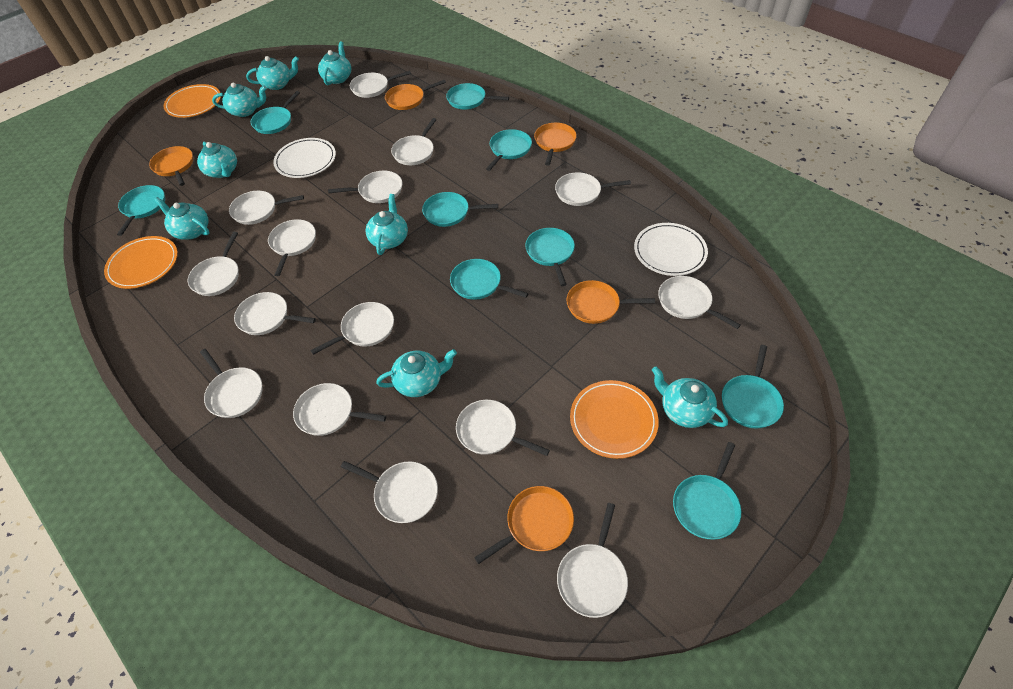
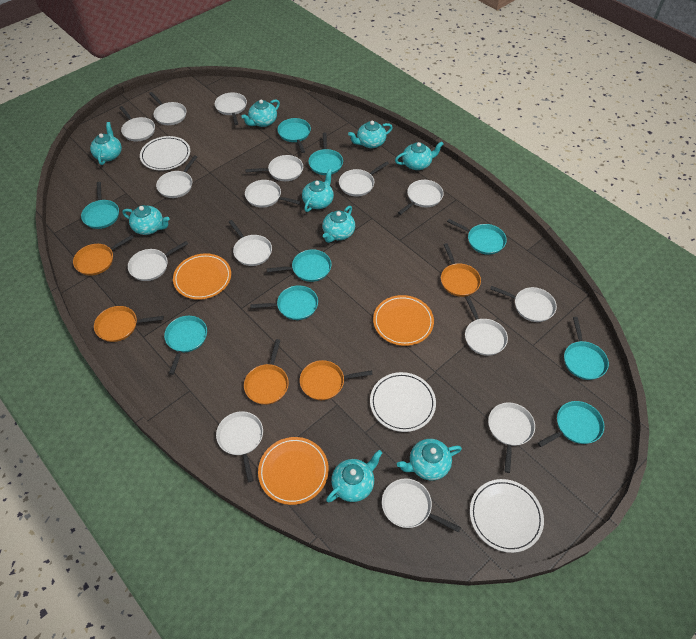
turquoise teapot: [154,197,210,240] [197,142,237,178] [212,82,267,117] [246,56,299,90] [318,41,351,85] [365,194,408,255] [376,349,457,397] [652,366,728,428] = 8 -> [90,122,122,165] [122,205,170,235] [241,99,280,127] [302,169,334,212] [322,206,355,243] [326,450,382,502] [348,121,393,148] [395,141,443,170] [397,439,462,480] = 9
white plate: [273,138,336,178] [634,223,708,276] = 2 -> [140,136,190,171] [370,372,436,432] [470,479,544,553] = 3

